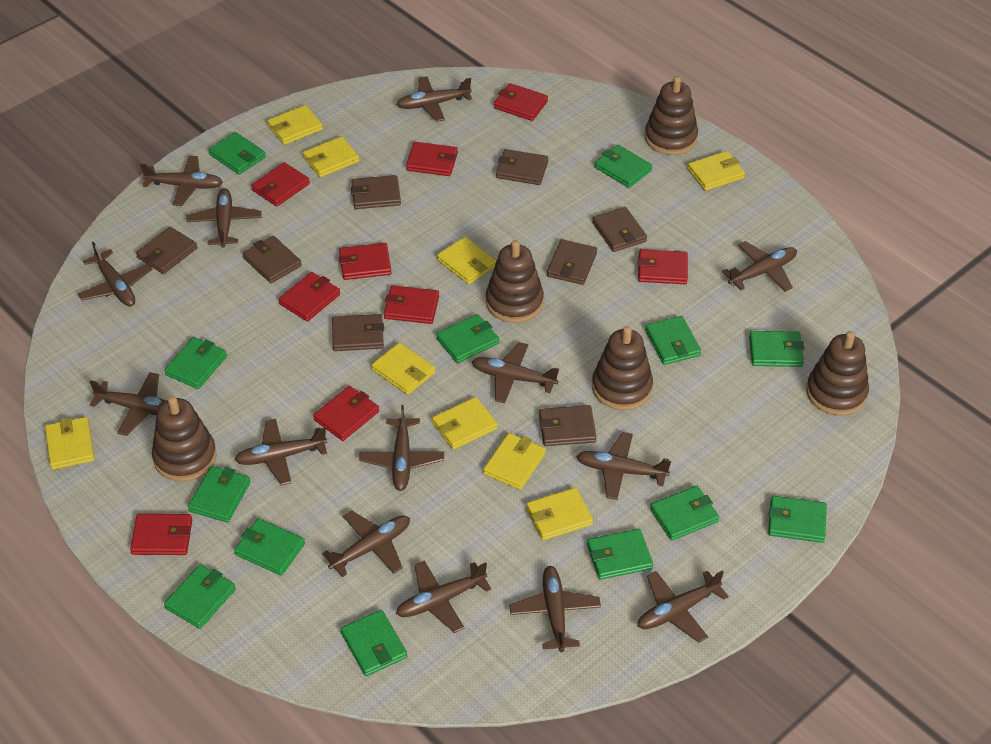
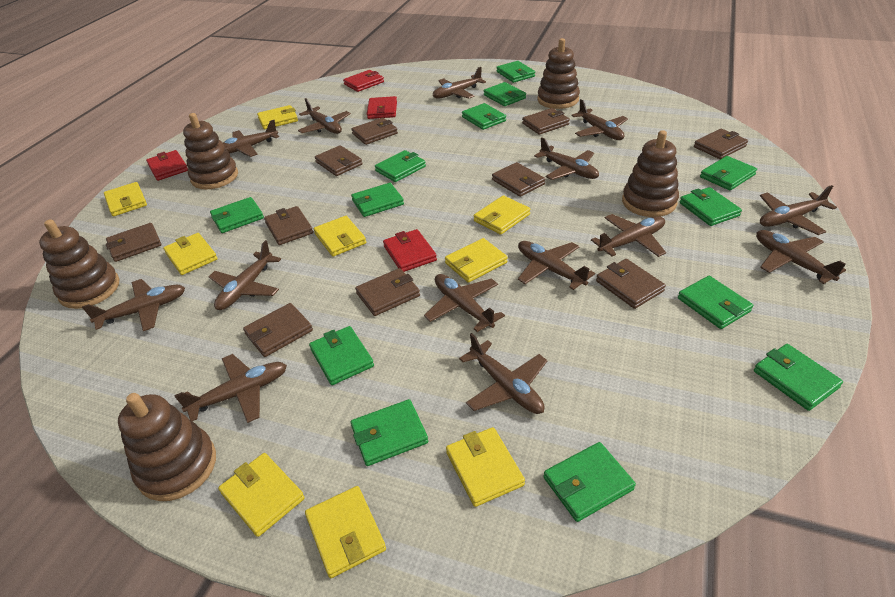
brown wallet: [136,227,197,274] [243,236,302,283] [332,314,384,351] [351,175,401,209] [496,149,548,185] [539,405,597,446] [547,239,597,285] [592,207,647,252] = 8 -> [106,223,161,262] [243,303,313,357] [264,206,313,245] [315,145,362,176] [351,118,398,145] [355,268,420,316] [492,162,545,197] [522,108,570,135] [596,259,666,309] [694,129,748,159] = 10
red wallet: [130,514,192,555] [251,162,310,207] [278,272,340,321] [313,386,379,441] [339,243,392,280] [384,285,439,324] [406,142,458,176] [494,83,548,121] [638,249,688,284] = 9 -> [146,150,188,181] [343,70,384,92] [367,96,397,119] [383,229,437,272] = 4

